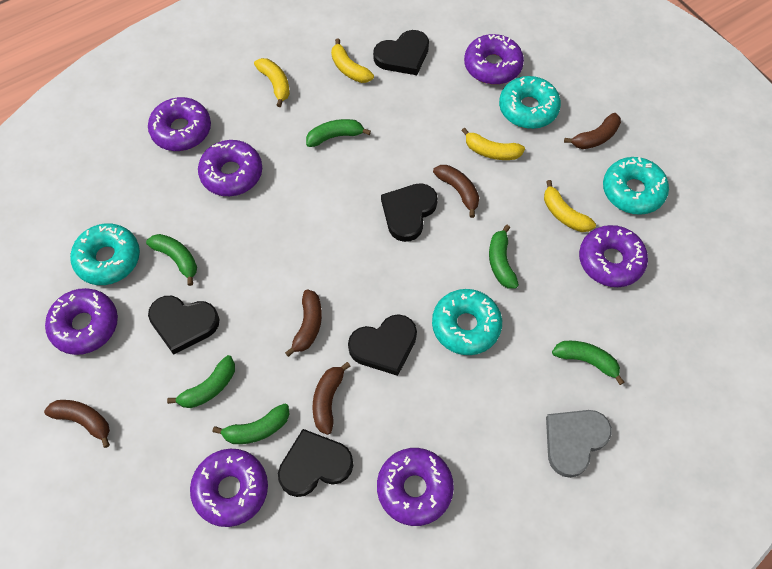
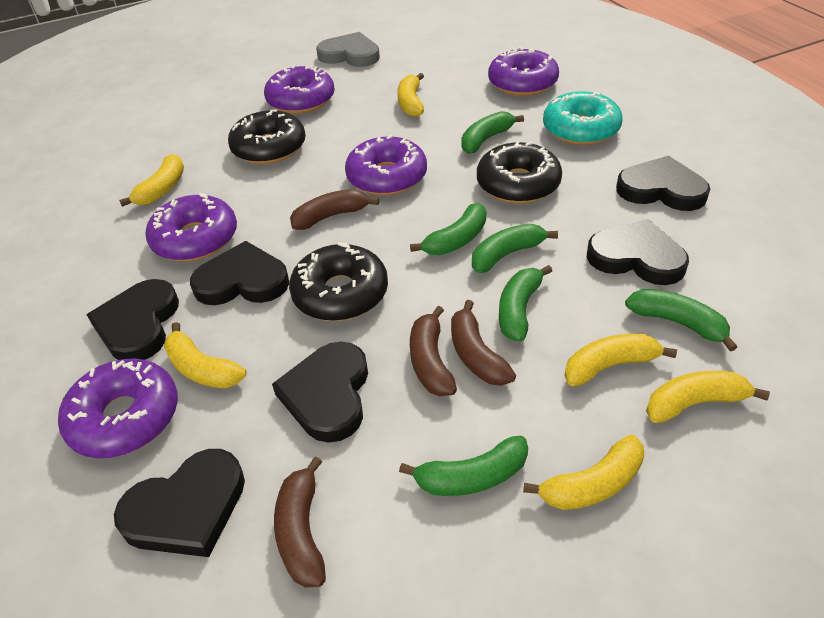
black donut: none = 0 -> [228,110,306,164] [289,242,388,321] [477,142,562,204] = 3
black heart: [148,296,219,355] [278,429,353,497] [348,314,417,376] [373,30,429,75] [381,183,438,242] = 5 -> [87,279,179,360] [114,449,245,557] [190,241,289,305] [272,342,368,443] [586,219,689,285] [616,156,710,211] = 6
brown banana: [44,400,110,448] [285,289,322,357] [313,362,350,435] [433,165,479,218] [564,113,621,149] = 5 -> [274,456,326,588] [290,189,379,230] [410,306,457,396] [451,300,516,386] = 4
purple donut: [45,288,118,355] [148,97,211,151] [190,449,268,527] [198,140,262,196] [377,448,454,526] [464,34,524,85] [579,225,648,287] = 7 -> [58,358,178,458] [145,193,237,261] [264,65,335,114] [345,135,427,196] [488,47,559,96] = 5
turquoise donut: [70,223,140,285] [432,289,502,355] [499,76,561,129] [603,157,669,215] = 4 -> [543,91,623,145] = 1
yellow banana: [254,58,290,107] [331,39,374,83] [461,128,525,160] [544,180,596,232] = 4 -> [119,154,184,207] [164,322,247,388] [397,73,424,117] [523,435,644,510] [564,334,677,386] [646,371,770,423] = 6

